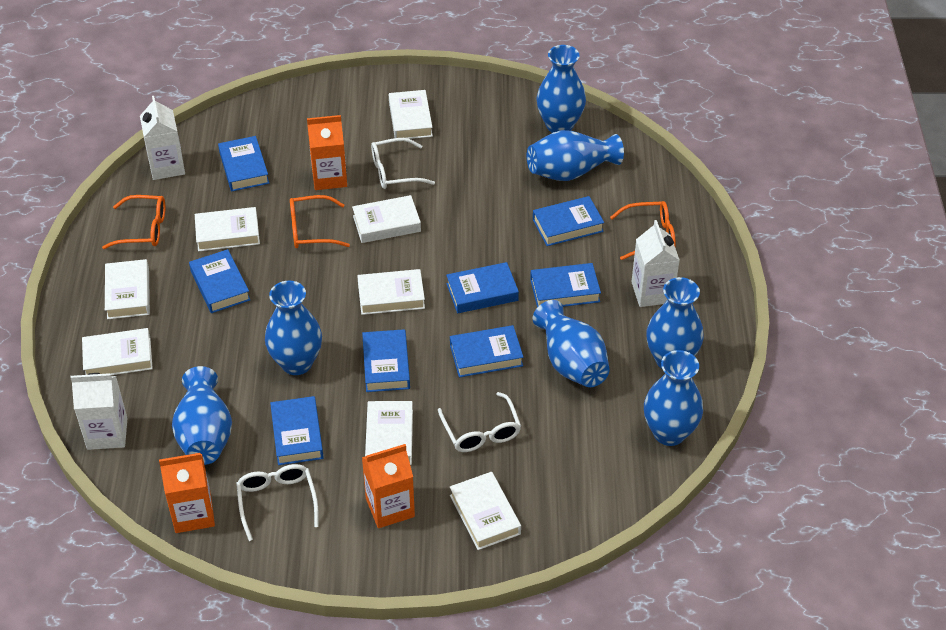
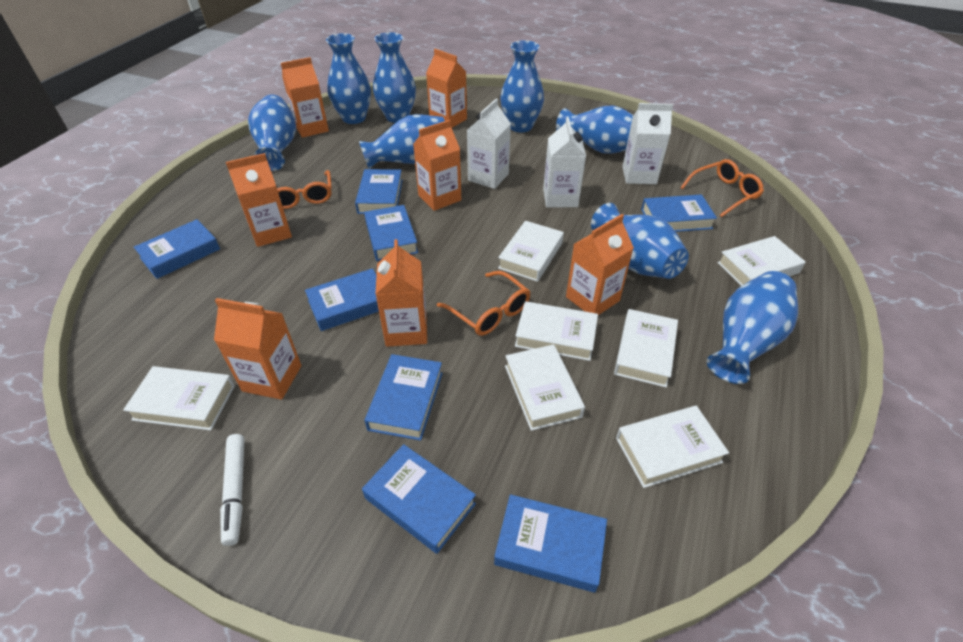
blue vase: [172,366,232,465] [265,281,322,375] [527,130,624,181] [533,300,610,387] [536,45,586,133] [644,350,703,446] [646,277,704,369] = 7 -> [248,94,296,171] [326,33,371,124] [359,114,445,169] [373,32,416,123] [500,40,544,132] [556,105,633,154] [591,203,689,279] [707,271,798,384] = 8
orange carton: [159,453,215,533] [307,115,347,190] [362,444,415,528] = 3 -> [214,298,301,400] [226,153,292,247] [281,57,329,138] [376,239,427,347] [413,120,461,211] [426,49,467,128] [566,214,634,315] = 7
white book: [82,328,153,375] [105,259,150,319] [195,207,260,251] [352,195,421,243] [357,269,425,315] [365,401,413,465] [389,90,433,139] [450,472,521,550] = 8 -> [123,366,235,431] [498,221,564,282] [505,344,585,431] [515,301,598,361] [614,309,678,388] [616,406,729,488] [717,236,805,286] = 7
white glasses: [236,464,319,541] [371,138,435,189] [438,392,521,452] = 3 -> none = 0
white marker: none = 0 -> [220,434,245,546] = 1

